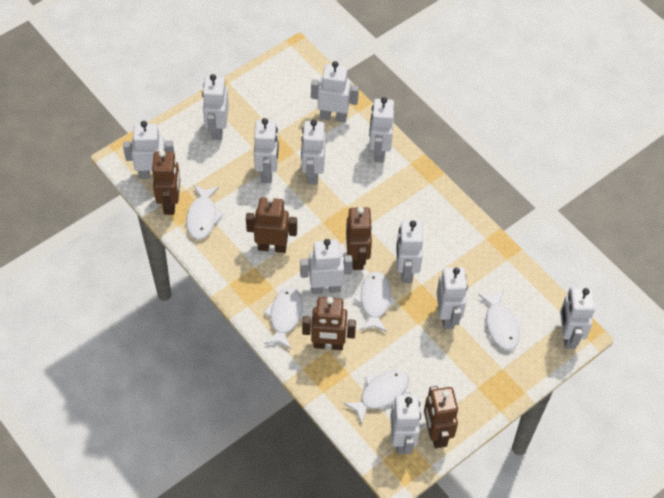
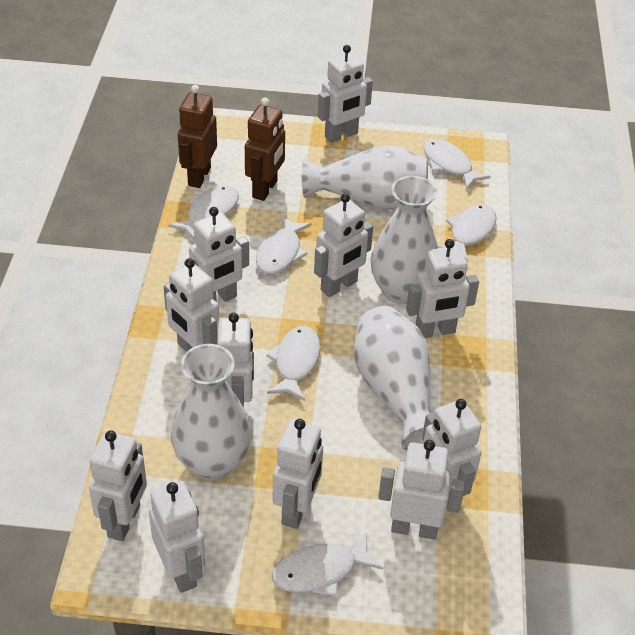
brown robot: [152,150,180,215] [246,196,297,253] [302,297,356,350] [346,207,373,270] [424,386,458,448] = 5 -> [178,85,217,188] [245,98,285,201] = 2
white fish: [186,185,223,240] [263,287,303,349] [344,370,409,424] [353,272,391,332] [478,290,522,350] = 5 -> [168,186,239,240] [256,215,312,274] [266,326,321,401] [272,532,383,597] [423,139,491,190] [438,204,496,262] = 6
white vase: none = 0 -> [171,344,252,481] [302,145,428,209] [353,306,430,450] [371,176,438,304] = 4

